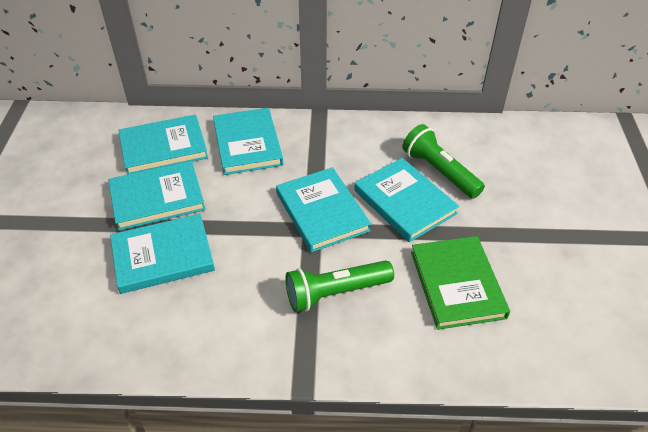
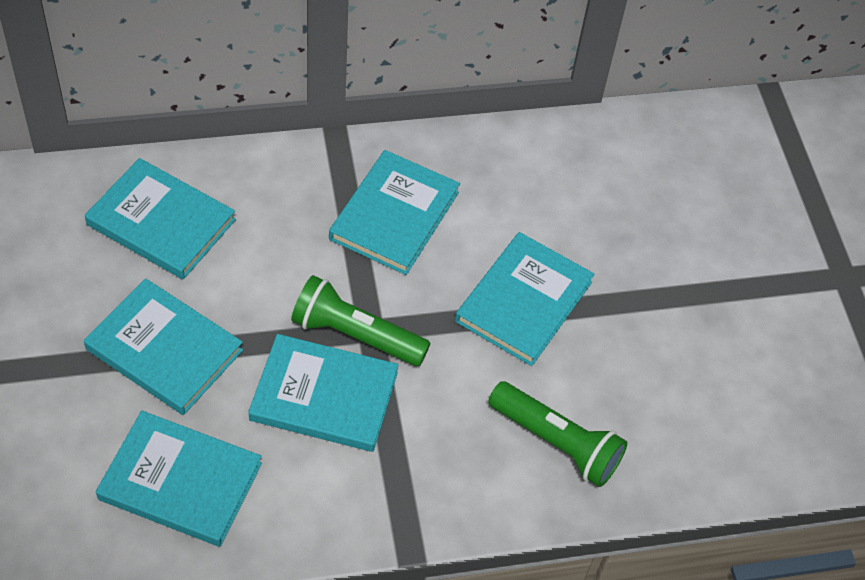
green book: [411,236,510,330] = 1 -> none = 0

